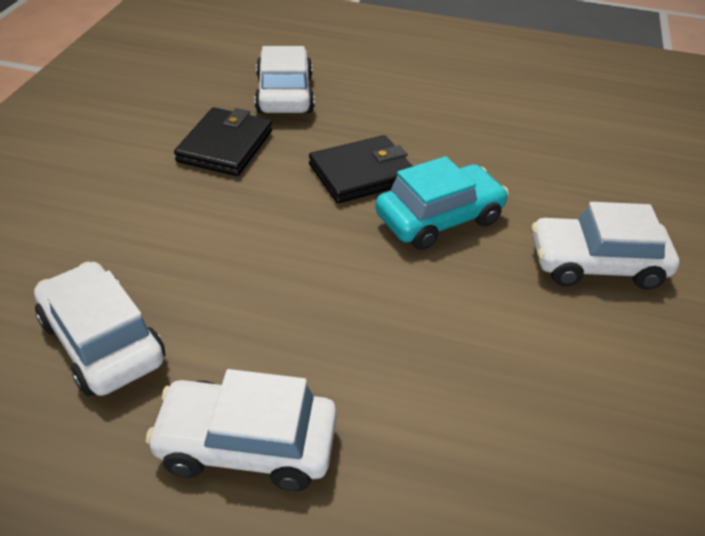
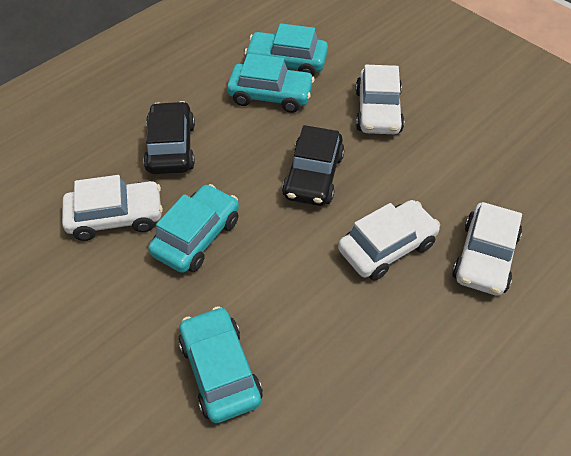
black car: none = 0 -> [143,101,195,174] [282,125,345,206] = 2
black wallet: [174,107,272,176] [309,135,413,203] = 2 -> none = 0
turquoise car: [375,156,509,250] = 1 -> [148,184,239,273] [178,306,263,423] [227,53,315,113] [244,23,328,77] = 4

